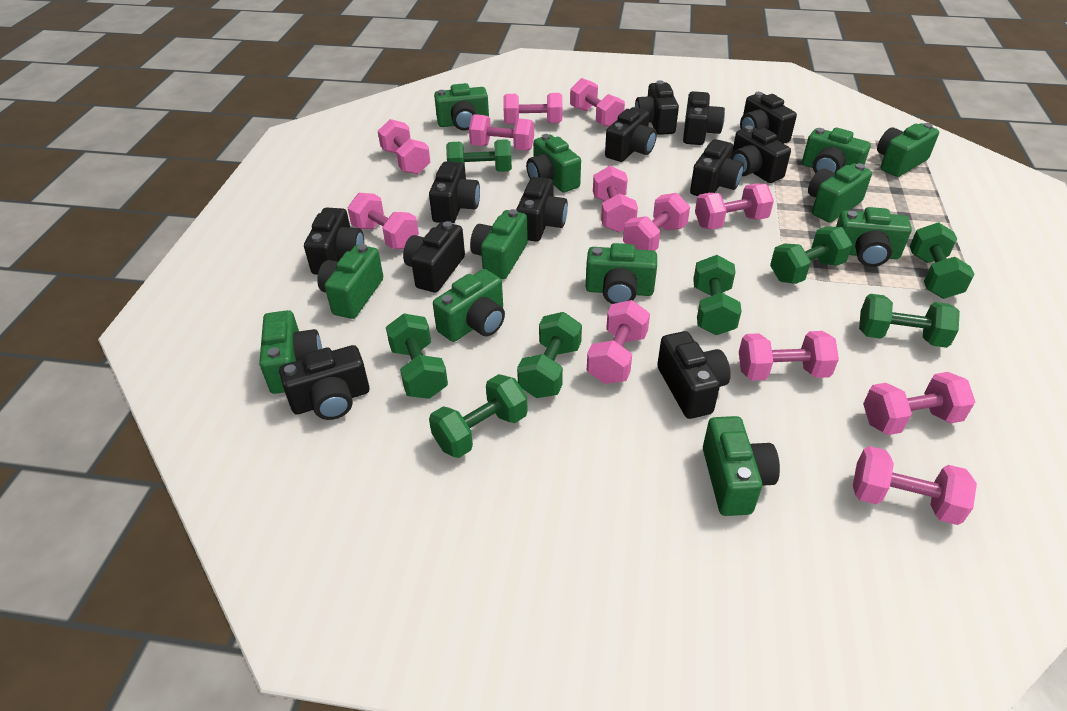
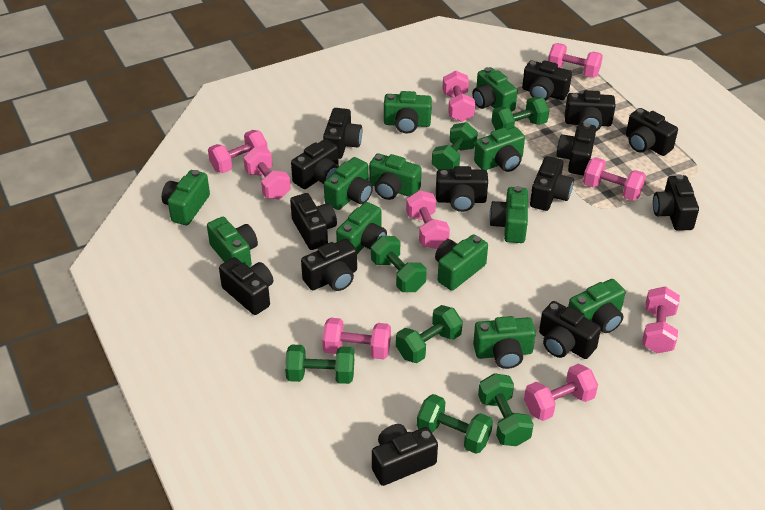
black camera: [279,345,370,420] [304,208,364,275] [403,221,465,293] [429,161,480,223] [516,177,568,242] [605,107,657,162] [635,80,679,135] [657,331,731,419] [683,91,725,145] [690,139,744,196] [731,125,791,183] [740,92,797,144] = 12 -> [219,257,273,315] [290,193,337,250] [291,139,339,189] [301,239,357,291] [323,108,362,159] [372,424,438,486] [436,166,488,212] [522,60,572,101] [530,156,574,211] [539,301,601,359] [557,123,596,176] [565,90,616,131] [626,108,678,156] [653,174,699,231] = 14
green dumbbell: [386,313,448,399] [429,374,528,458] [446,139,512,172] [517,312,582,398] [693,255,742,335] [770,226,852,284] [859,294,960,348] [910,222,975,299] = 8 -> [285,345,354,384] [371,236,427,292] [396,305,463,363] [417,394,493,454] [432,122,478,170] [478,373,534,446] [492,97,549,130] = 7
pink dumbbell: [348,193,419,249] [378,119,431,174] [469,114,534,150] [503,93,563,124] [570,78,625,127] [587,300,650,384] [593,166,638,232] [623,193,690,251] [695,183,774,230] [739,331,839,381] [853,446,977,525] [863,372,975,435] = 12 -> [208,130,268,173] [243,147,291,199] [322,317,391,360] [406,190,450,249] [442,70,476,122] [524,364,598,421] [548,43,603,78] [583,157,646,201] [642,287,680,353] = 9

